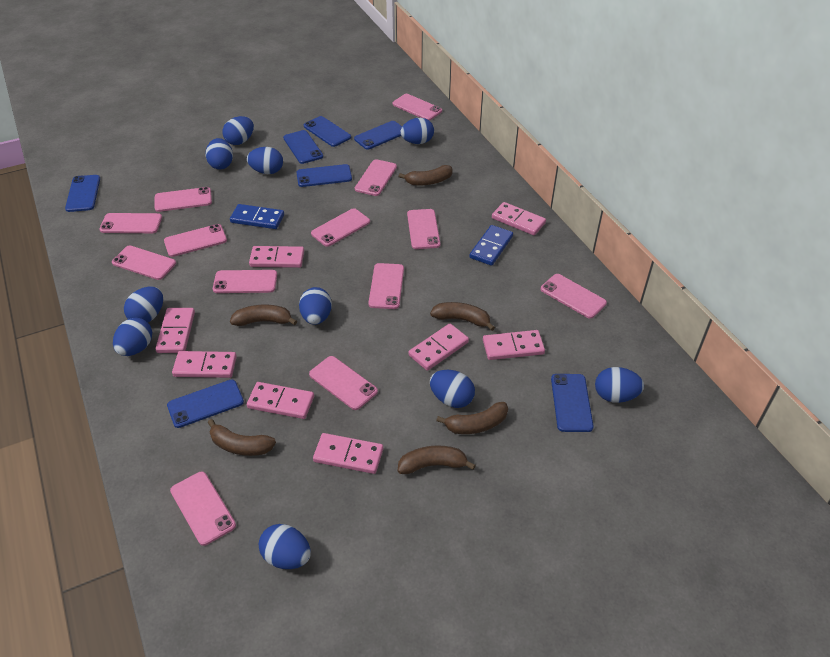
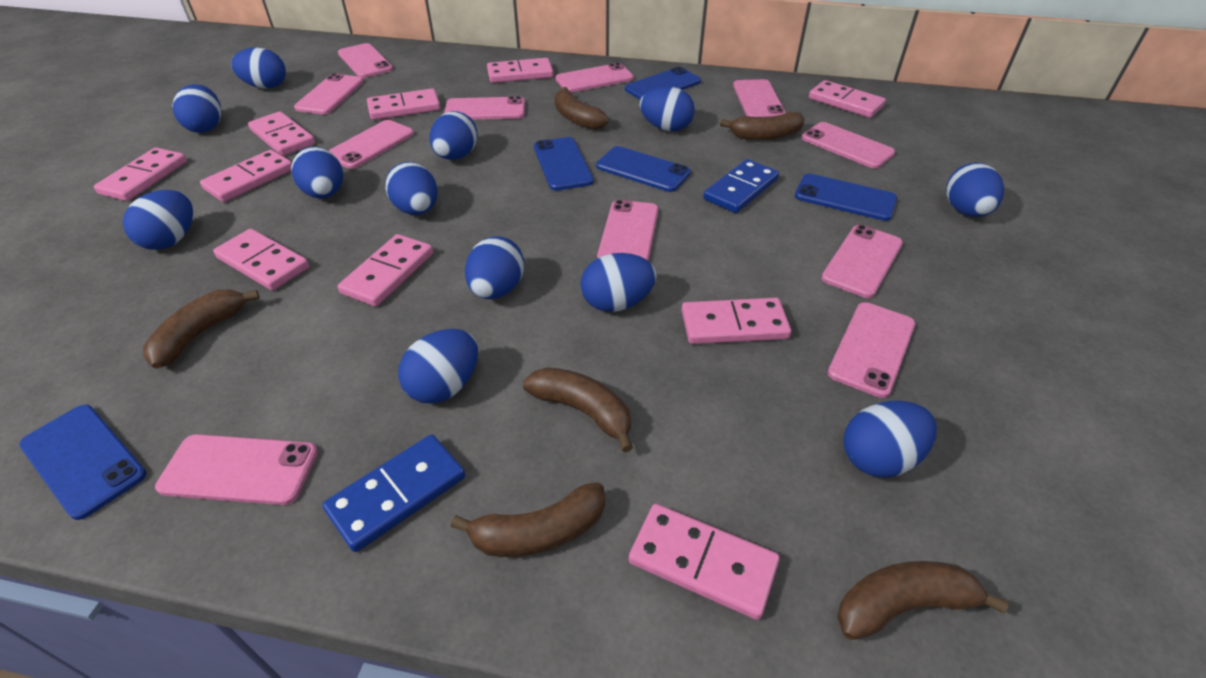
blue egg: [113,317,152,356] [124,287,163,322] [206,138,233,169] [223,116,254,145] [247,147,283,174] [259,524,311,569] [299,287,332,325] [400,118,434,144] [430,370,475,408] [595,367,644,403] = 10 -> [123,190,193,250] [172,84,222,133] [231,47,286,89] [291,147,343,199] [386,162,438,215] [398,329,478,404] [429,111,478,160] [465,237,524,299] [580,253,656,312] [640,87,695,131] [843,400,937,477] [946,163,1004,217] = 12
blue phone: [65,175,100,212] [167,379,244,428] [283,130,323,164] [296,164,352,187] [304,116,351,147] [354,121,402,150] [551,374,593,432] = 7 -> [19,405,147,520] [534,137,594,191] [596,146,691,192] [625,67,701,100] [795,174,897,221] = 5
pink domino: [155,308,195,353] [172,351,237,378] [247,382,314,419] [249,246,304,268] [313,433,383,474] [409,323,469,371] [483,330,545,360] [492,202,546,235] = 8 -> [94,148,187,201] [200,150,292,202] [213,229,309,291] [248,111,315,156] [338,234,433,306] [367,88,440,120] [487,58,553,83] [629,504,780,620] [681,298,791,344] [809,80,886,118] = 10
pink phone: [99,213,162,233] [112,245,176,280] [154,187,212,212] [164,224,227,257] [170,472,236,546] [213,270,277,293] [309,356,378,410] [311,208,370,247] [355,159,397,196] [368,263,404,309] [392,94,442,121] [407,209,440,249] [541,274,607,319] = 13 -> [155,434,318,505] [294,73,363,114] [328,120,414,169] [338,43,393,78] [444,96,525,120] [555,62,634,93] [597,200,659,261] [733,79,786,117] [802,122,895,169] [821,225,903,298] [828,302,915,398] = 11

